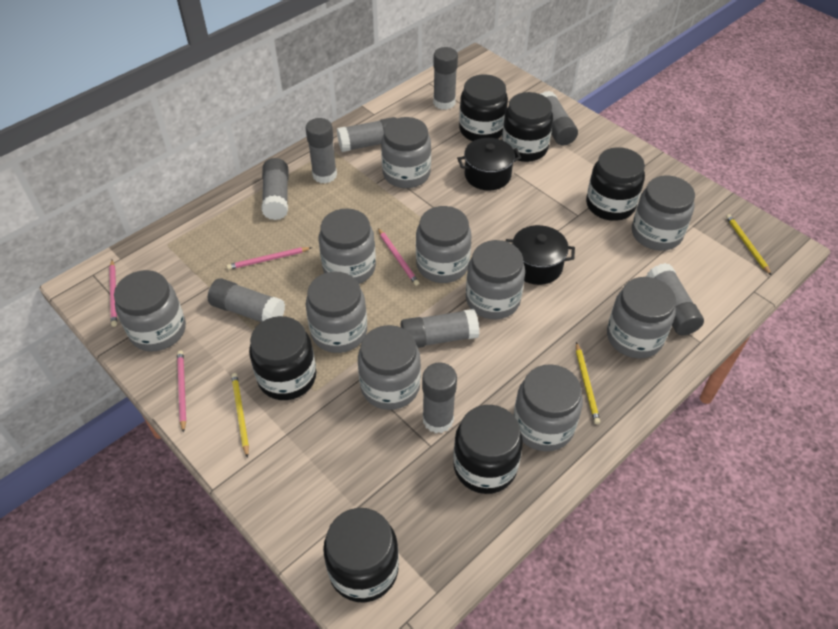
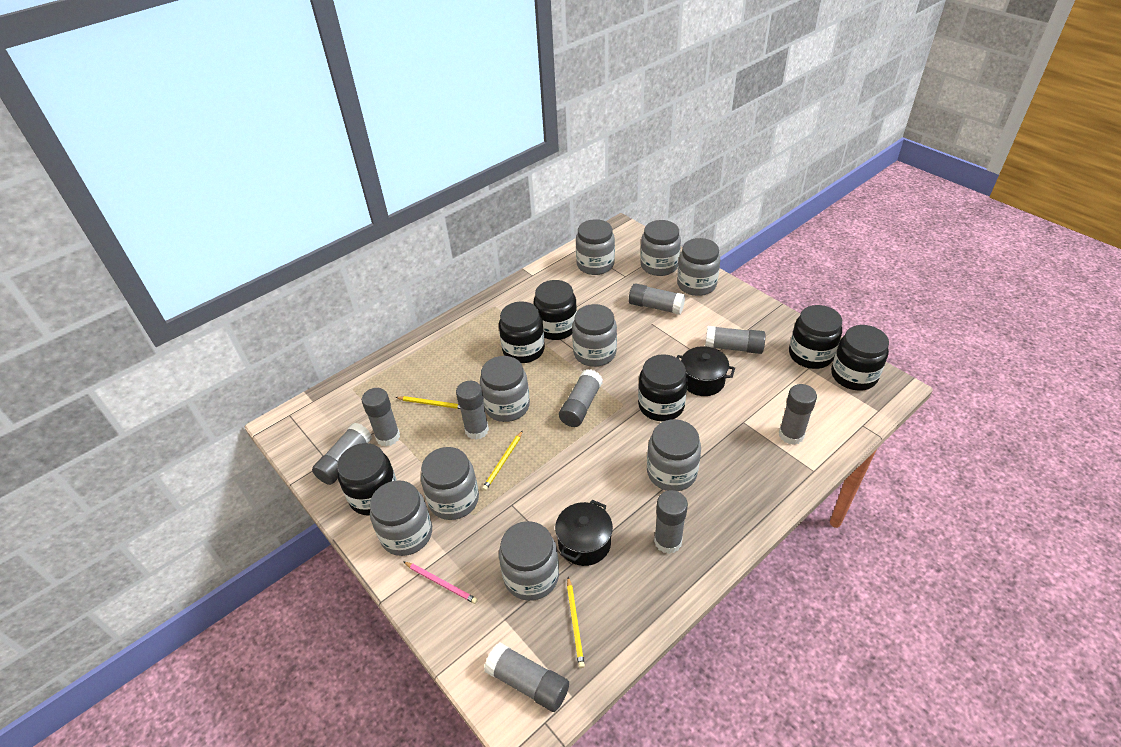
grey jar: [114,270,186,352] [306,271,367,353] [319,208,376,284] [358,325,421,410] [381,117,431,188] [416,206,472,283] [466,240,525,319] [513,364,583,451] [607,277,676,358] [632,175,695,251] = 10 -> [370,480,432,556] [421,447,479,520] [480,356,530,422] [499,521,559,601] [572,304,617,367] [576,219,615,275] [640,220,681,276] [647,419,701,491] [677,238,720,296] = 9
pink pencil: [109,260,117,327] [177,350,186,433] [227,247,312,270] [378,228,419,286] = 4 -> [403,561,478,604] = 1

